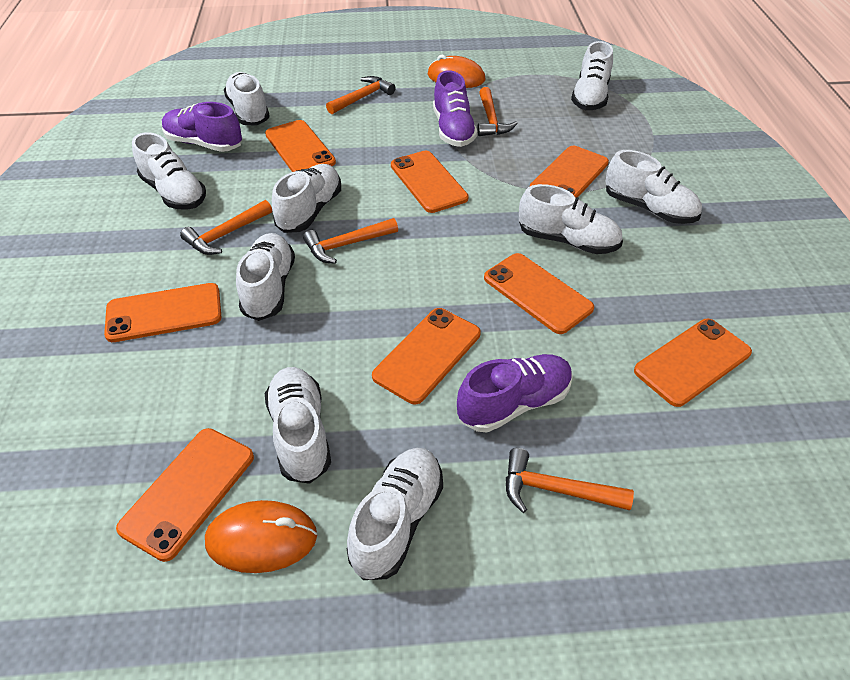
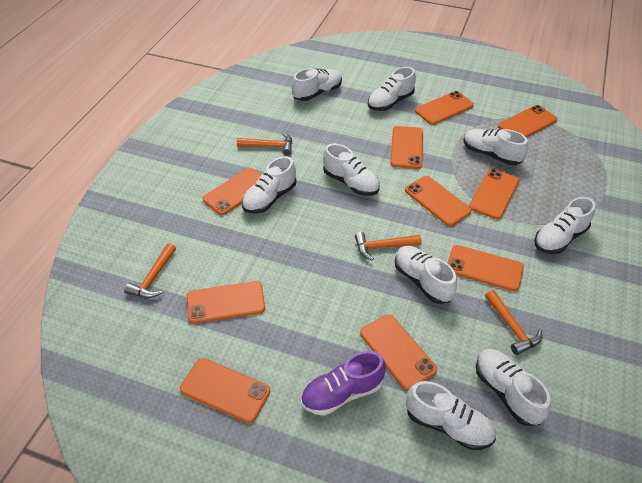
orange hammer: [180,200,272,255] [303,218,398,264] [326,76,396,114] [477,87,518,136] [506,448,634,513] = 5 -> [124,243,176,298] [237,133,292,156] [355,232,422,261] [485,290,542,355] = 4
orange mouse: [205,500,317,573] [428,55,485,88] = 2 -> none = 0
orange phone: [104,283,221,342] [116,428,254,562] [265,120,336,172] [372,308,481,404] [391,151,469,213] [484,253,594,334] [530,146,609,198] [634,319,752,407] = 8 -> [180,358,270,423] [187,281,265,324] [202,168,261,215] [360,314,437,390] [391,126,423,169] [405,176,472,226] [415,91,474,125] [448,245,524,291] [469,169,520,219] [498,105,557,138] = 10
purple shoe: [162,102,242,152] [433,70,478,147] [457,354,573,433] = 3 -> [301,351,386,416] = 1

